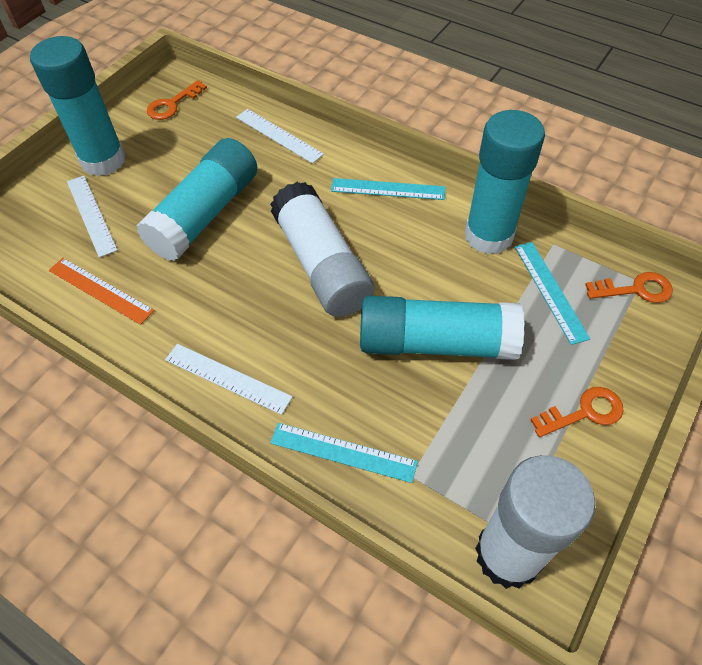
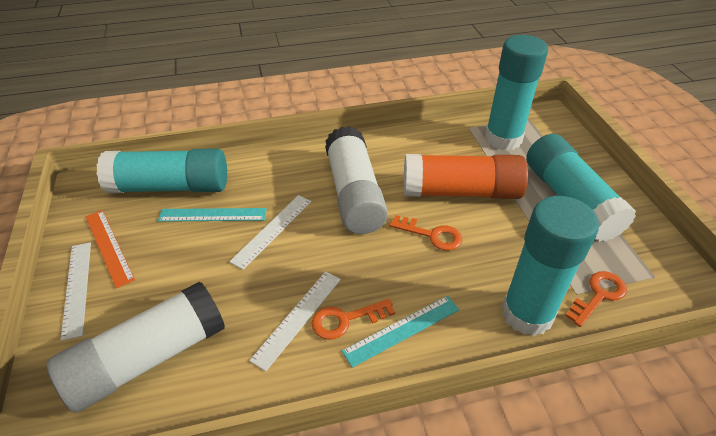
orange glue stick: none = 0 -> [404,154,528,199] = 1
turquoise ruler: [270,423,418,483] [331,178,445,200] [515,242,590,345] = 3 -> [158,208,267,222] [342,296,459,368] = 2

